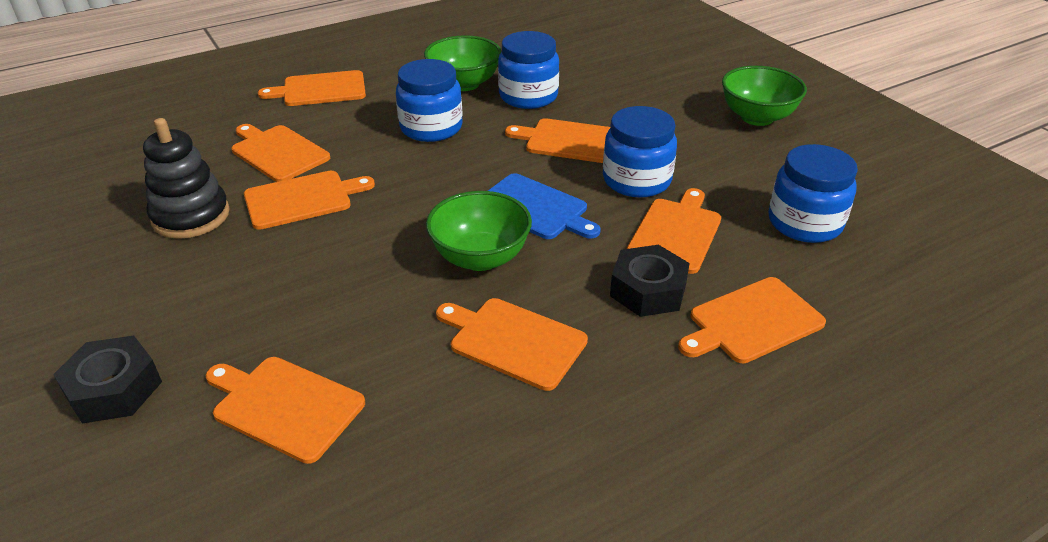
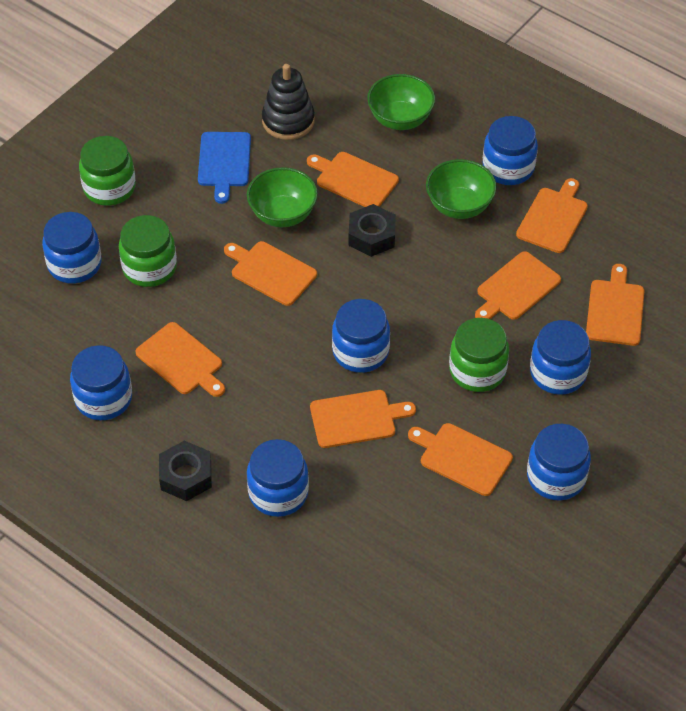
blue jar: [396,59,463,142] [498,31,559,109] [603,106,677,198] [768,144,858,243] = 4 -> [42,212,102,284] [70,345,132,420] [247,439,309,517] [332,299,390,373] [483,116,538,185] [527,424,591,500] [530,320,591,395] = 7
green jar: none = 0 -> [79,136,136,206] [119,215,177,287] [449,318,509,392] = 3

